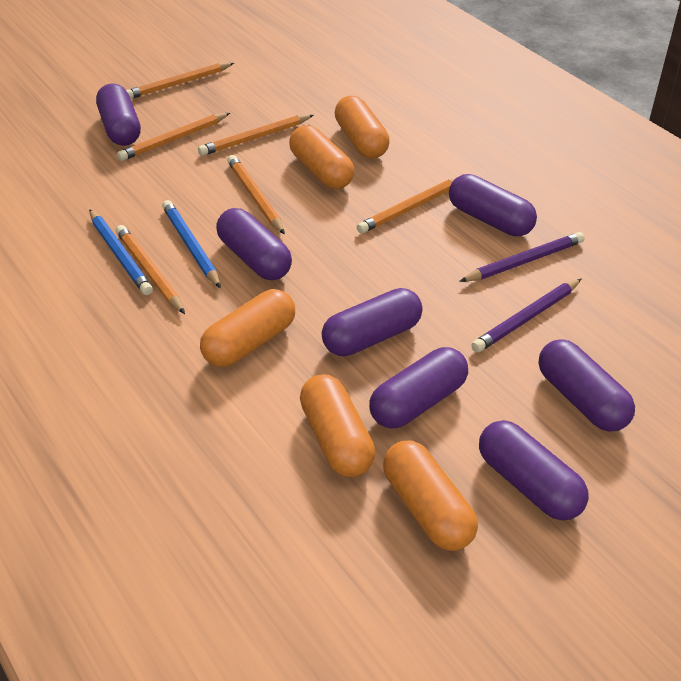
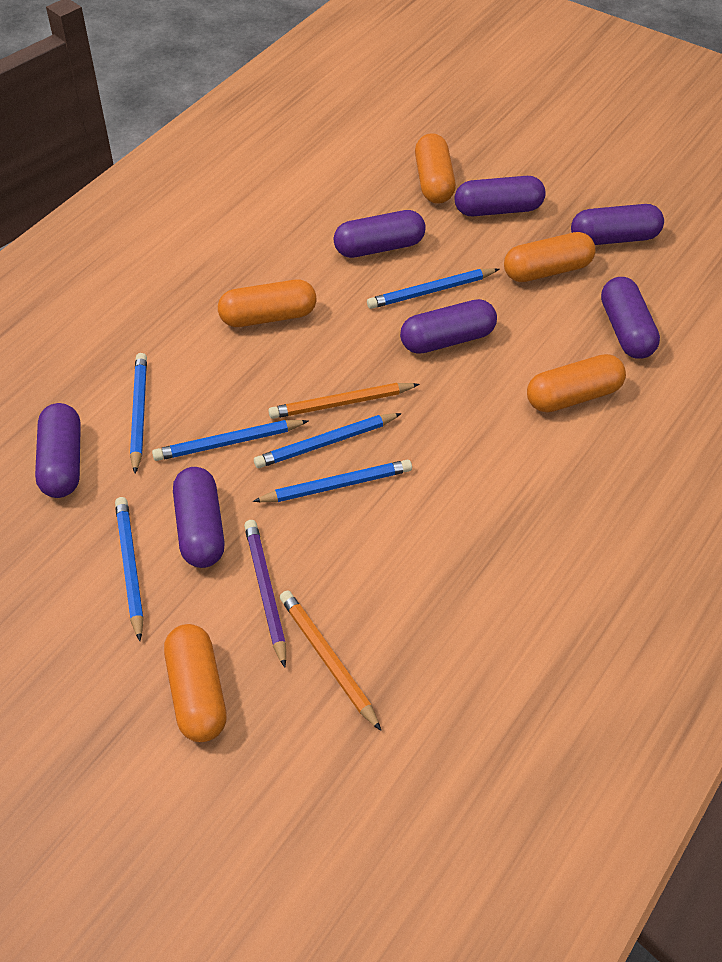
blue pencil: [89,209,153,295] [162,200,221,288] = 2 -> [115,497,144,641] [130,353,147,474] [152,420,308,461] [253,460,412,502] [254,413,402,468] [367,268,500,309] = 6
orange pencil: [116,225,185,314] [117,113,230,161] [126,62,234,99] [198,114,313,156] [227,155,285,235] [357,178,455,234] = 6 -> [268,383,420,419] [280,591,381,731] = 2
purple pencil: [459,232,584,282] [472,279,581,352] = 2 -> [244,520,286,668] = 1

